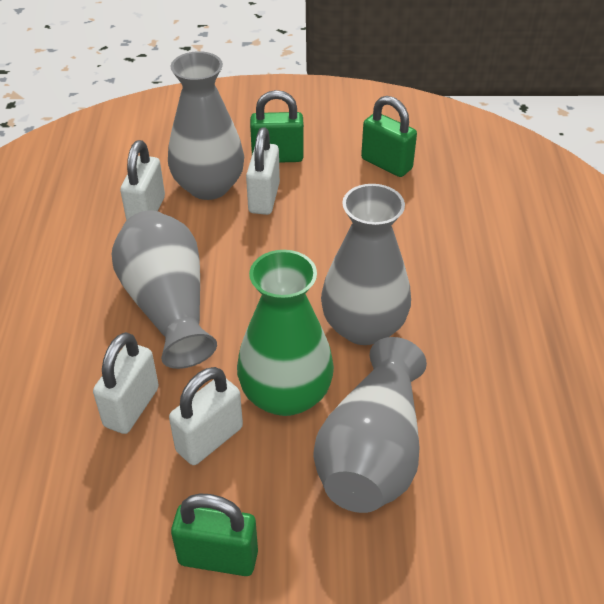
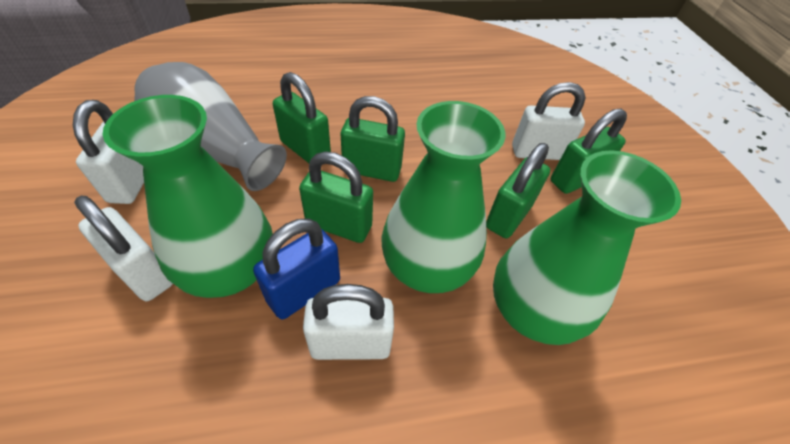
blue padlock: none = 0 -> [253,218,340,319] = 1
green padlock: [171,494,258,576] [250,90,304,163] [361,96,417,177] = 3 -> [273,72,331,163] [299,152,373,243] [341,96,405,182] [486,143,550,238] [551,109,627,194] = 5
green vase: [237,250,334,416] = 1 -> [102,95,273,298] [381,101,505,293] [493,150,681,345] = 3
grey vase: [112,210,217,369] [168,51,244,200] [313,337,427,513] [321,184,411,345] = 4 -> [134,62,287,191] = 1

